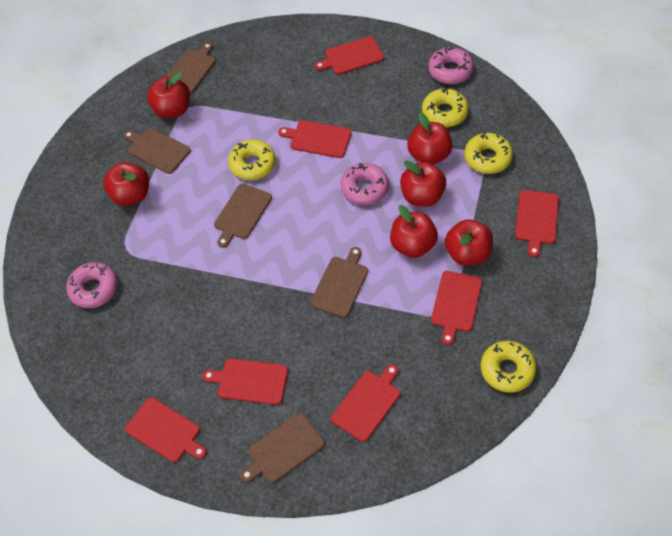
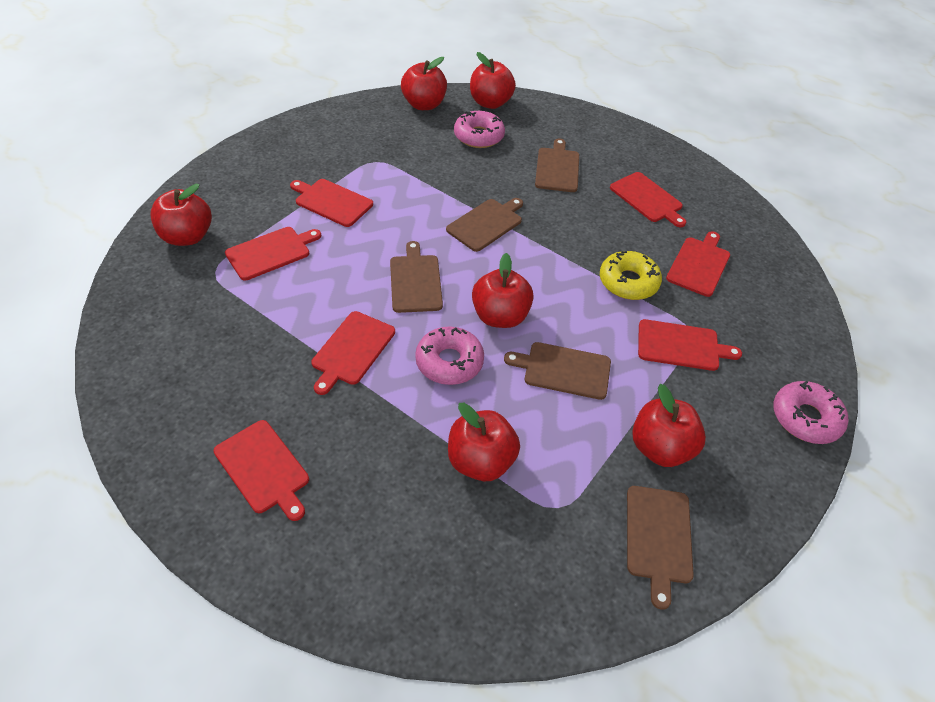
yellow donut: [228,140,276,180] [422,88,469,127] [464,133,513,174] [481,341,536,393] = 4 -> [600,251,662,300] = 1

